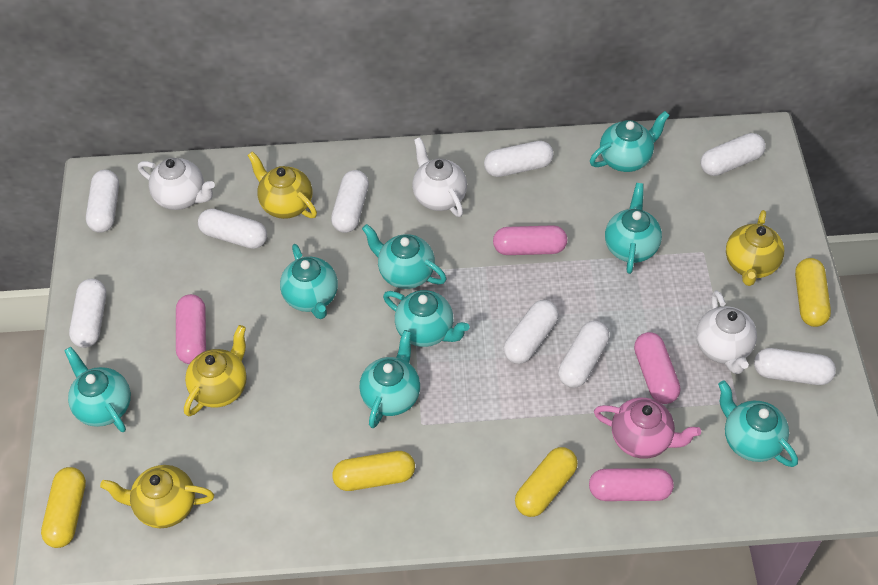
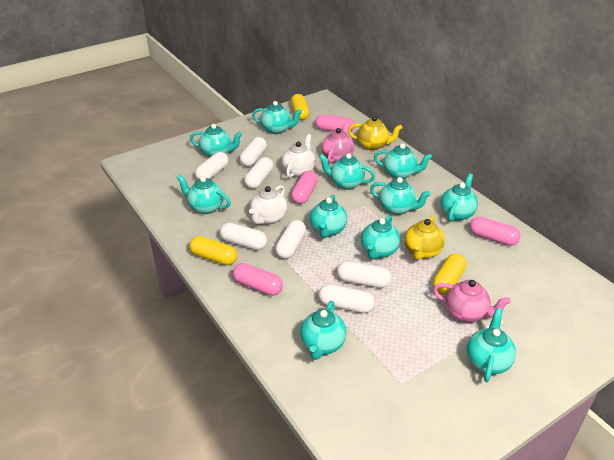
pink teapot: [594,398,701,459] = 1 -> [322,121,354,163] [433,280,511,323] = 2
turquoise teapot: [64,347,131,432] [280,244,338,319] [359,330,420,428] [362,224,446,289] [383,290,469,347] [590,111,670,172] [605,183,662,274] [718,380,798,467] = 8 -> [176,175,231,214] [190,124,242,157] [252,101,302,134] [300,301,347,360] [310,195,347,238] [319,153,376,190] [361,215,400,259] [370,177,431,215] [374,143,432,179] [440,174,478,222] [467,308,516,382] = 11
white capsule: [69,279,106,348] [86,170,119,233] [198,208,267,249] [331,170,369,233] [484,141,554,177] [503,300,559,364] [558,321,609,388] [700,133,766,176] [754,348,836,385] = 9 -> [195,152,229,180] [220,223,267,250] [240,137,267,167] [244,157,273,189] [275,220,306,259] [318,284,375,313] [337,261,391,288] = 7
white teapot: [138,158,215,210] [412,137,467,217] [696,290,757,374] = 3 -> [249,185,287,224] [282,134,315,178] = 2
yellow capsule: [41,467,86,548] [332,451,415,491] [515,447,578,517] [795,258,831,327] = 4 -> [189,236,237,265] [291,94,310,120] [433,253,466,295] = 3
yellow teapot: [100,465,214,528] [184,325,247,416] [247,151,317,219] [726,210,784,286] = 4 -> [348,116,402,150] [405,216,445,260] = 2

